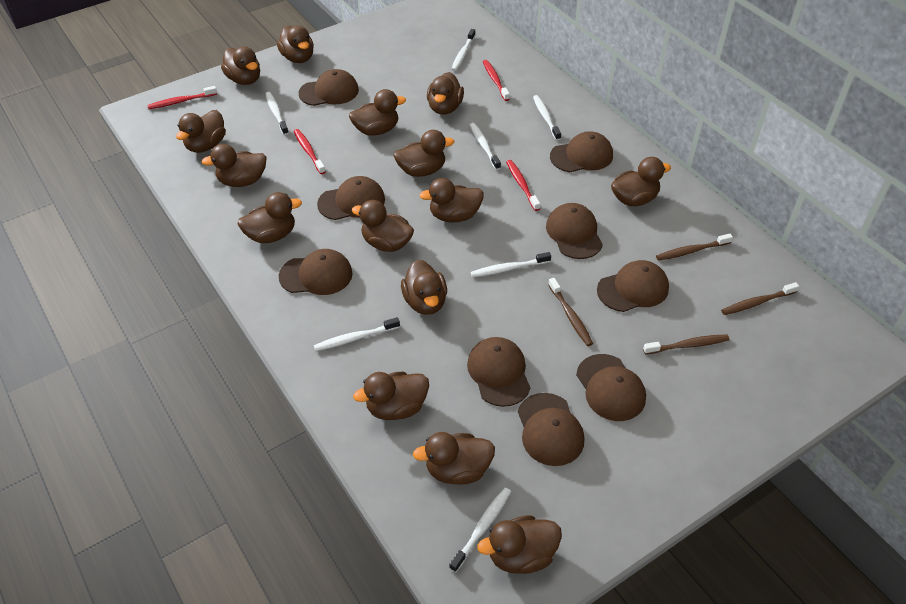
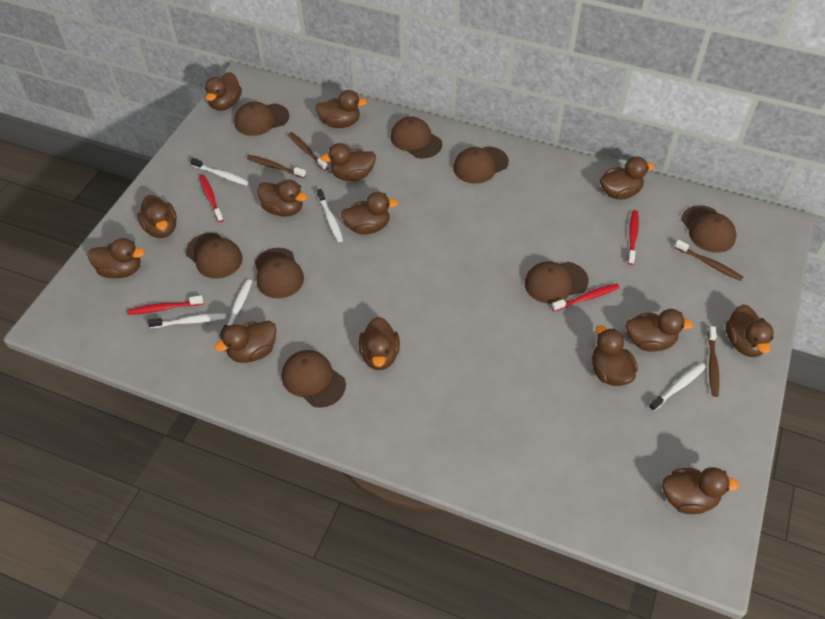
brown cap: [279,249,353,295] [299,69,359,106] [317,176,385,220] [467,337,530,407] [518,393,584,466] [546,203,603,259] [550,131,613,172] [576,354,646,421] [597,260,669,312] = 9 -> [186,233,243,279] [234,102,289,136] [255,248,304,298] [282,350,346,408] [391,117,442,159] [453,146,509,184] [525,261,589,304] [681,205,736,253] = 8
brown duck: [176,110,226,153] [202,144,267,187] [221,46,260,85] [238,192,302,243] [277,26,314,63] [349,89,406,136] [352,200,414,252] [353,372,429,420] [394,130,454,177] [401,260,447,315] [413,432,495,485] [420,178,484,223] [427,72,464,115] [477,515,562,574] [611,157,671,206] = 15 -> [88,238,144,278] [137,195,177,238] [205,72,242,111] [214,321,277,363] [257,179,307,217] [315,90,367,128] [320,143,376,181] [341,192,398,235] [358,317,400,370] [592,326,638,386] [600,156,654,199] [626,309,694,352] [662,467,739,514] [725,304,774,357] = 14
white toothbrush: [265,92,289,135] [314,317,400,351] [449,488,511,573] [451,29,475,71] [470,123,501,170] [471,252,551,277] [533,95,561,141] = 7 -> [148,313,226,328] [190,158,249,186] [220,279,252,340] [317,189,343,242] [649,363,706,411] = 5

